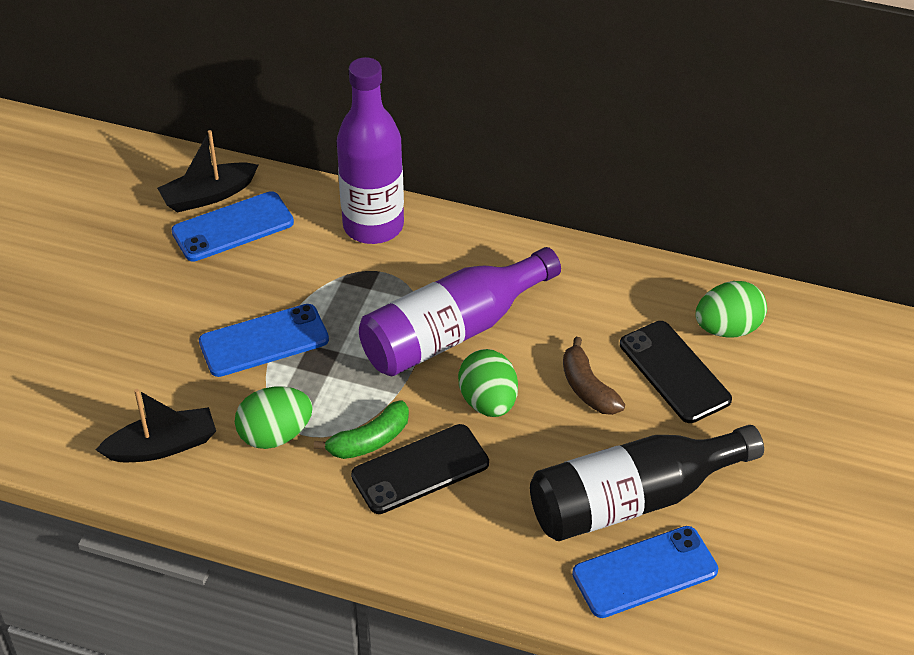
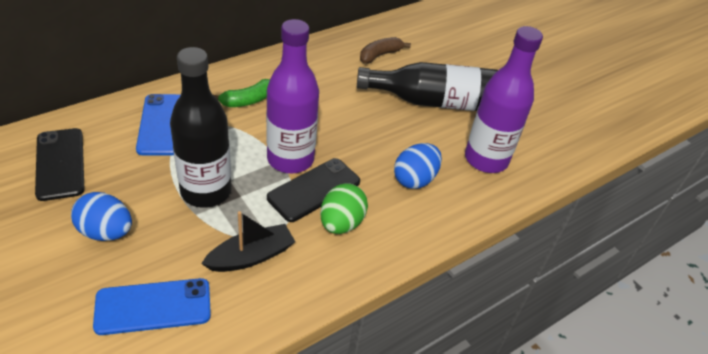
black boat: [96,389,216,462] [157,130,258,213] = 2 -> [201,211,295,272] = 1
black bottle: [530,425,764,541] = 1 -> [170,47,231,208] [357,62,498,111] = 2
blue egg: none = 0 -> [71,192,132,241] [394,143,442,189] = 2
blue phone: [171,191,294,262] [199,304,329,377] [572,526,718,618] = 3 -> [93,278,211,335] [136,94,181,155] = 2
green egg: [235,387,313,449] [458,349,518,417] [695,281,767,338] = 3 -> [320,183,368,234] = 1

